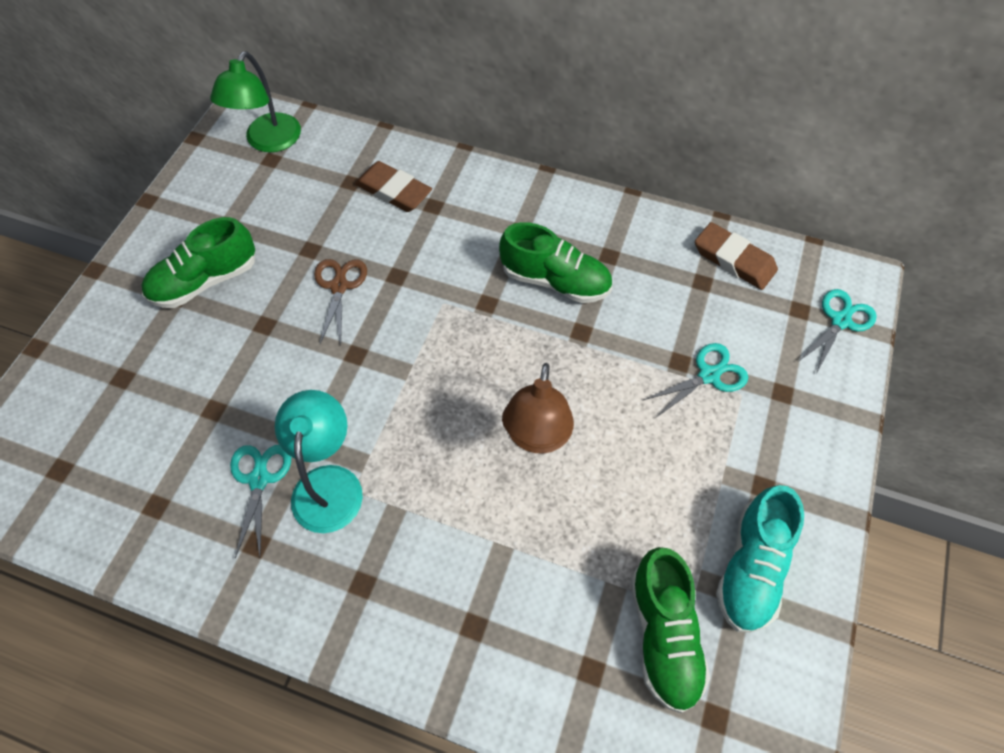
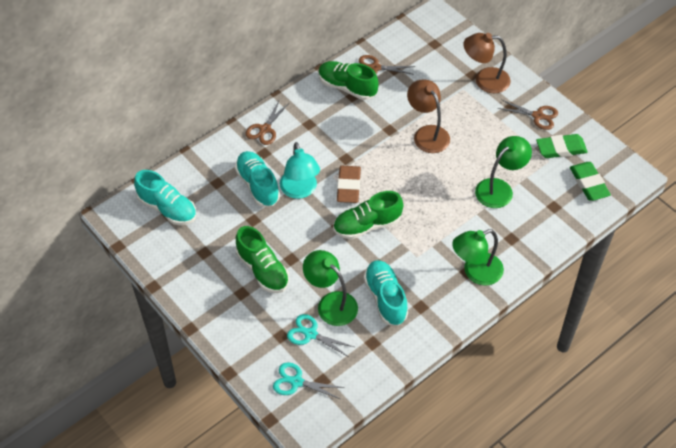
brown eraser: [355,161,432,212] [695,222,778,290] = 2 -> [337,166,361,203] = 1
brown lamp: [502,363,574,454] = 1 -> [407,80,450,153] [463,33,511,93] = 2
brown scissors: [314,259,367,344] = 1 -> [245,99,290,145] [359,55,415,75] [497,100,558,130] = 3
green eraser: none = 0 -> [536,134,588,158] [570,162,611,201] = 2
green lamp: [210,51,301,153] = 1 -> [303,250,358,326] [452,229,504,286] [475,136,532,208] = 3
turquoise scissors: [230,445,291,558] [644,343,748,417] [799,289,877,374] = 3 -> [273,363,345,399] [287,314,354,357] = 2
turquoise shoe: [716,485,804,633] = 1 -> [134,170,196,225] [235,151,280,207] [364,260,408,326] = 3

